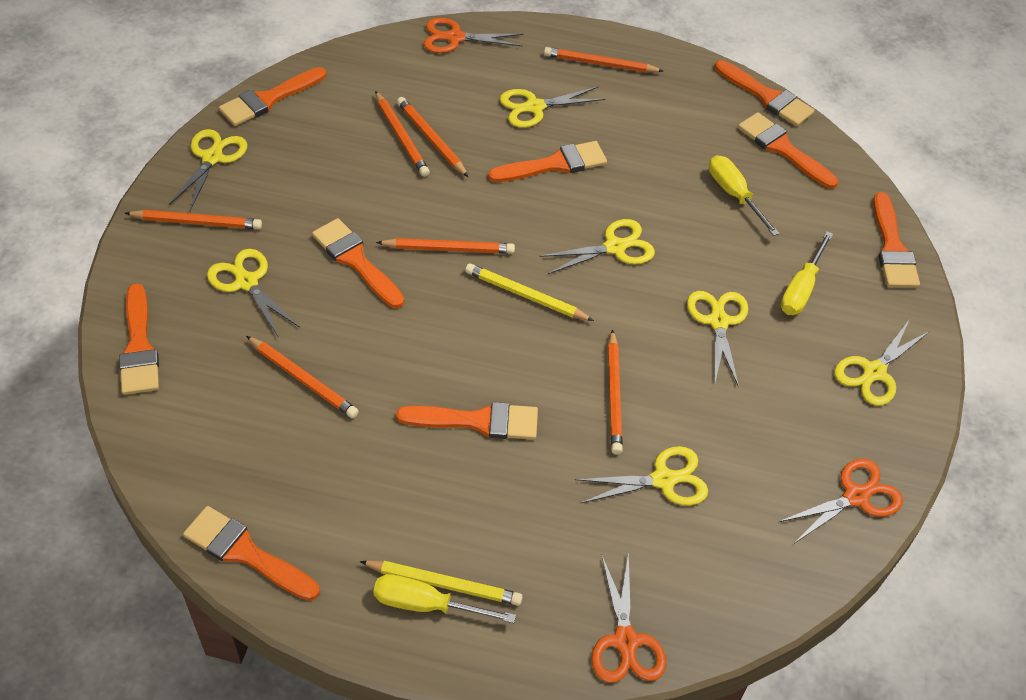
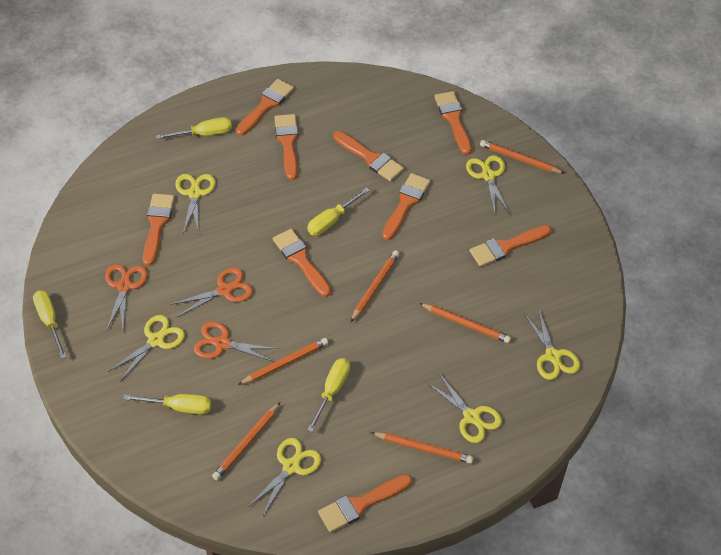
orange pencil: [125,210,262,229] [246,336,359,418] [375,91,430,177] [376,238,515,254] [397,97,468,177] [544,47,663,73] [608,329,623,455] = 7 -> [212,402,281,480] [238,338,328,385] [351,250,399,322] [371,432,474,464] [419,303,511,343] [480,140,565,174] = 6
yellow pencil: [360,561,523,606] [465,264,594,321] = 2 -> none = 0
yellow scissors: [169,129,247,211] [207,249,300,338] [500,87,605,128] [539,219,655,274] [575,446,708,506] [687,291,748,387] [834,319,930,406] = 7 -> [108,315,185,382] [175,174,216,233] [248,438,321,517] [426,372,502,443] [466,155,510,214] [523,308,580,380] = 6
yellow screwdriver: [373,574,516,623] [709,155,780,236] [781,231,833,315] = 3 -> [33,290,66,359] [123,394,211,414] [156,117,232,139] [307,187,370,236] [307,358,350,432] = 5

